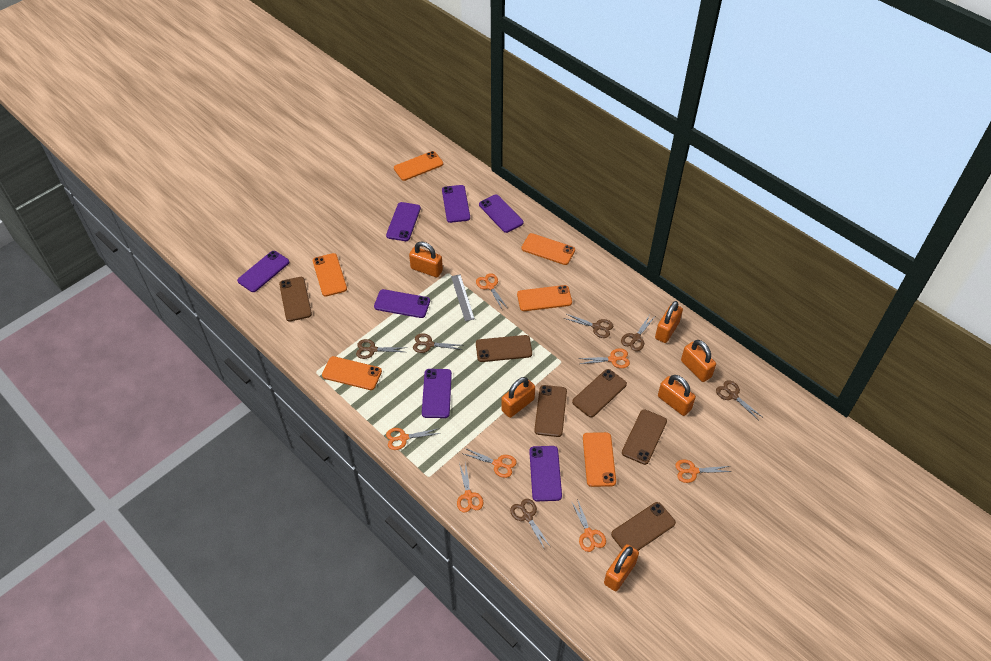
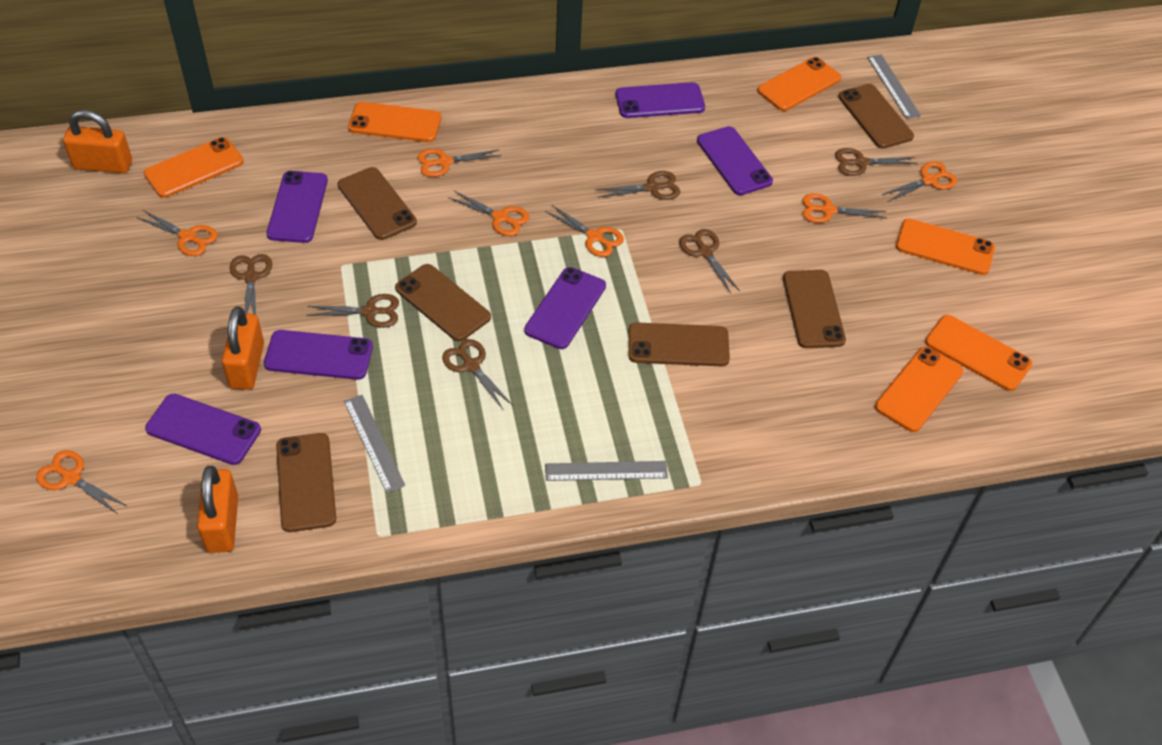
grey ruler: [451,274,475,321] = 1 -> [344,395,406,493] [545,461,668,481] [867,54,921,119] = 3
orange padlock: [409,242,443,277] [501,377,535,418] [604,544,639,591] [655,301,683,343] [658,375,696,416] [681,340,716,382] = 6 -> [63,110,132,174] [197,466,238,553] [222,306,264,390] = 3
purple phone: [237,251,289,292] [374,289,430,318] [386,202,421,241] [422,369,452,418] [442,185,470,223] [479,194,523,233] [529,446,562,501] = 7 -> [145,394,261,465] [264,330,373,380] [266,171,328,243] [524,267,606,349] [616,82,705,118] [697,126,773,195] = 6

